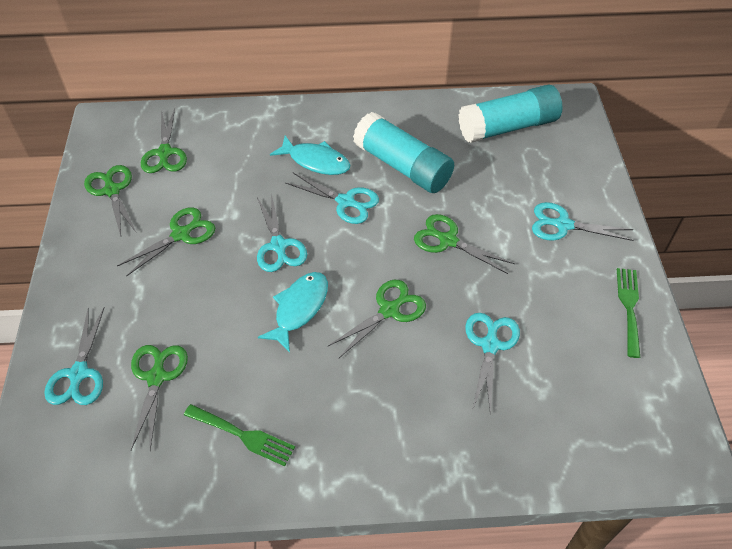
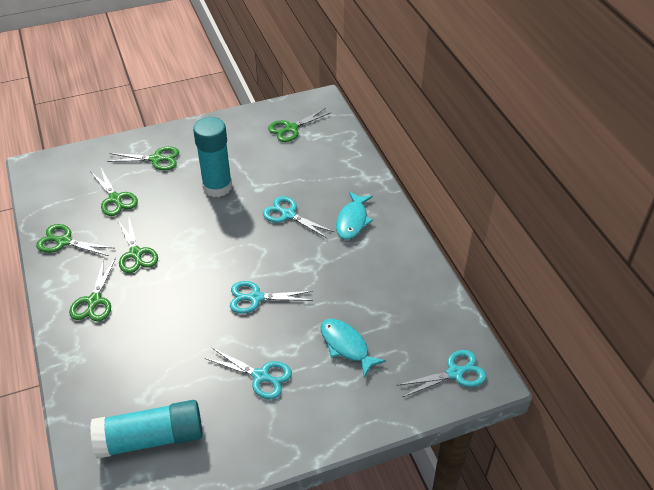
green fork: [184,404,295,466] [617,268,640,358] = 2 -> none = 0
turquoise scissors: [44,307,105,405] [257,194,307,272] [286,173,379,224] [465,313,520,415] [532,202,634,241] = 5 -> [205,347,292,399] [230,281,313,314] [263,196,334,239] [396,350,486,397] = 4

